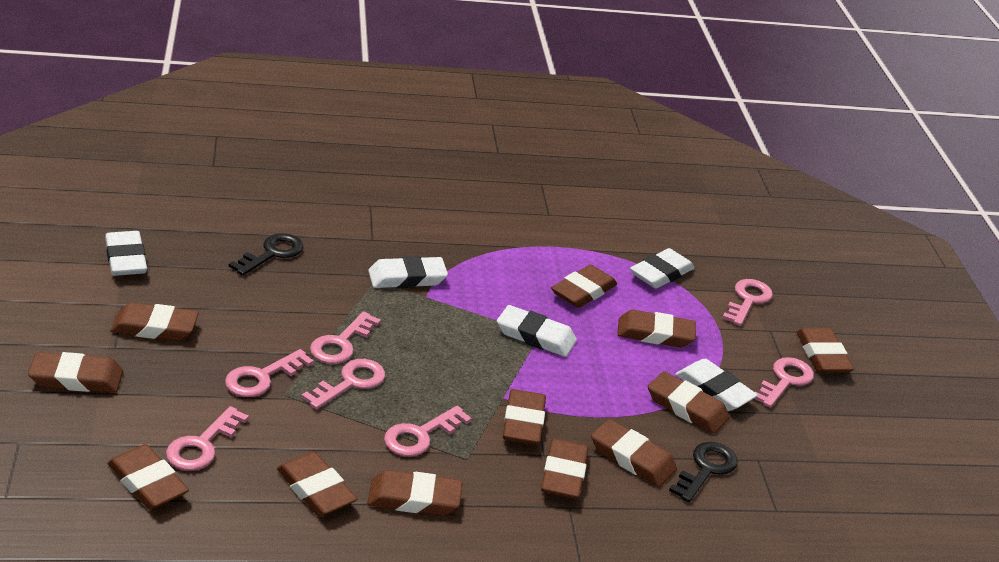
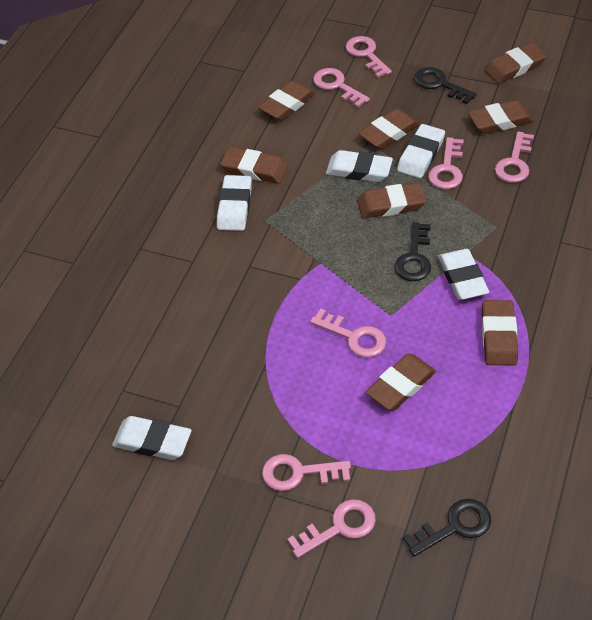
black key: [229,233,303,276] [669,442,738,502] = 2 -> [394,222,431,281] [403,499,491,557] [414,67,477,104] = 3
brown eraser: [28,352,123,392] [107,444,189,509] [110,303,199,341] [277,452,357,516] [367,470,463,516] [503,389,546,445] [541,439,589,499] [551,265,617,308] [591,419,677,487] [617,310,696,348] [648,371,730,434] [797,328,854,373] = 12 -> [220,147,288,184] [258,80,315,121] [357,183,426,218] [358,108,419,149] [366,353,436,411] [468,100,533,134] [482,300,518,365] [484,43,547,83] = 8

